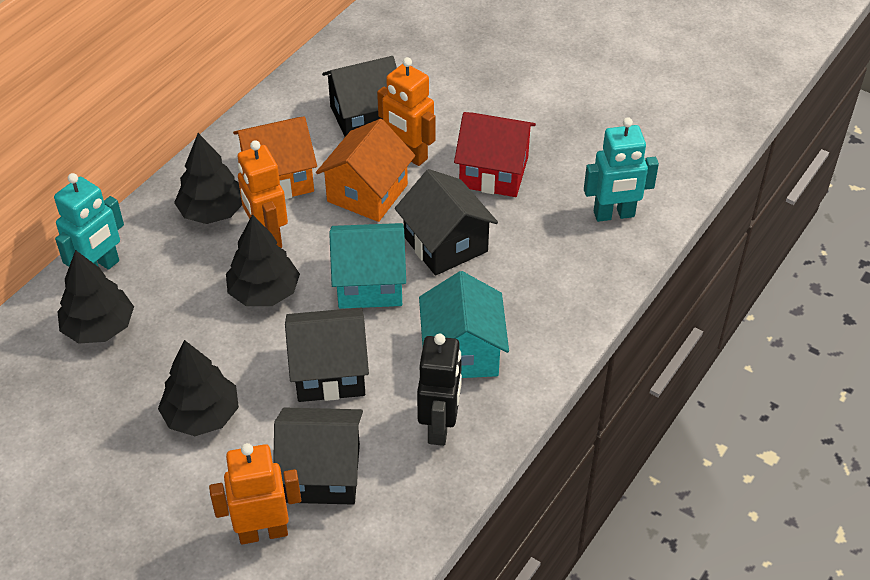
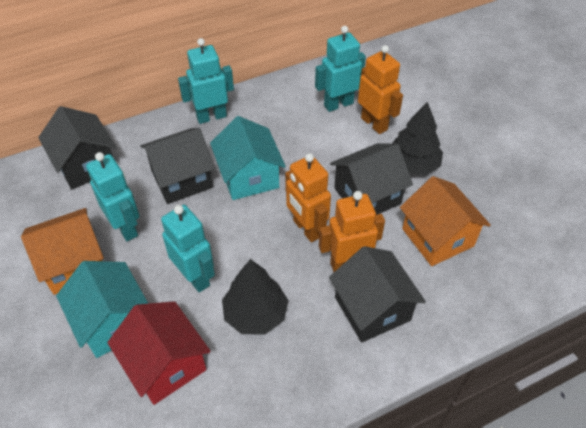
black robot: [417,334,462,446] = 1 -> none = 0
black tree: [57,250,134,344] [158,340,239,436] [174,133,242,224] [226,214,300,306] = 4 -> [222,259,289,335] [392,102,443,175] = 2
turquoise robot: [54,173,124,270] [584,117,659,222] = 2 -> [86,152,139,241] [161,205,215,292] [178,38,234,124] [315,26,366,112] = 4

